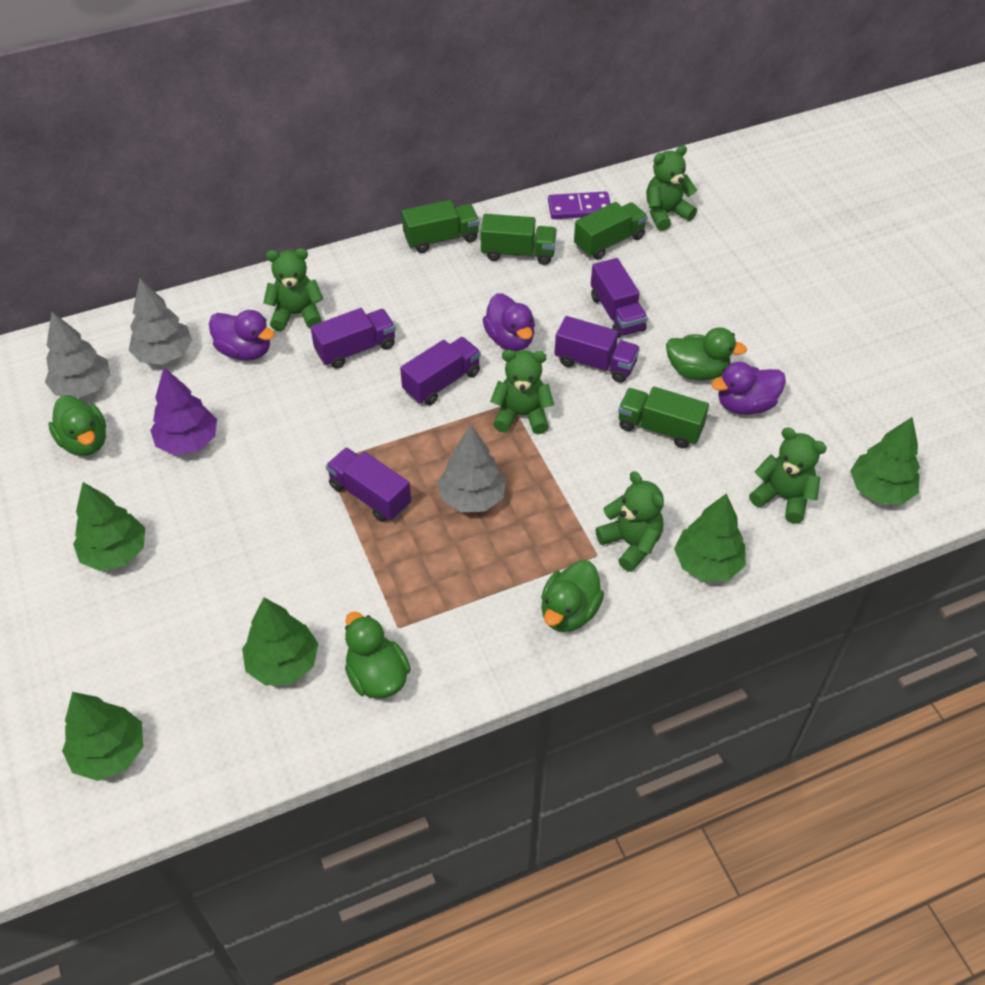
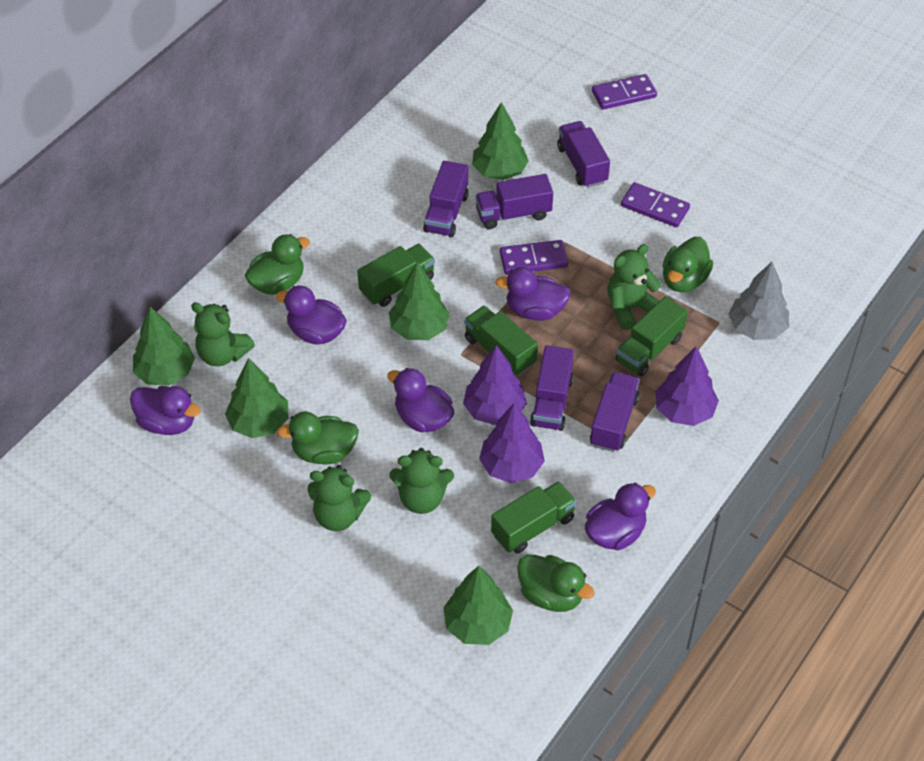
green teddy bear: [263,248,323,331] [490,350,554,434] [595,471,664,572] [646,145,697,231] [749,427,827,524] = 5 -> [191,302,255,366] [307,465,371,531] [389,448,454,514] [607,244,662,330] = 4
grey tree: [45,312,110,398] [129,279,192,364] [438,425,506,512] = 3 -> [728,262,789,340] = 1
purple domino: [548,191,611,219] = 1 -> [500,240,568,275] [592,74,657,110] [621,182,690,227] = 3
purple duck: [209,310,275,361] [483,293,535,351] [711,362,786,415] = 3 -> [130,386,201,435] [276,286,347,344] [387,368,454,432] [495,267,571,321] [585,482,656,550] = 5
purple tree: [150,367,217,455] = 1 -> [463,345,527,425] [479,403,545,483] [655,346,719,426] = 3

